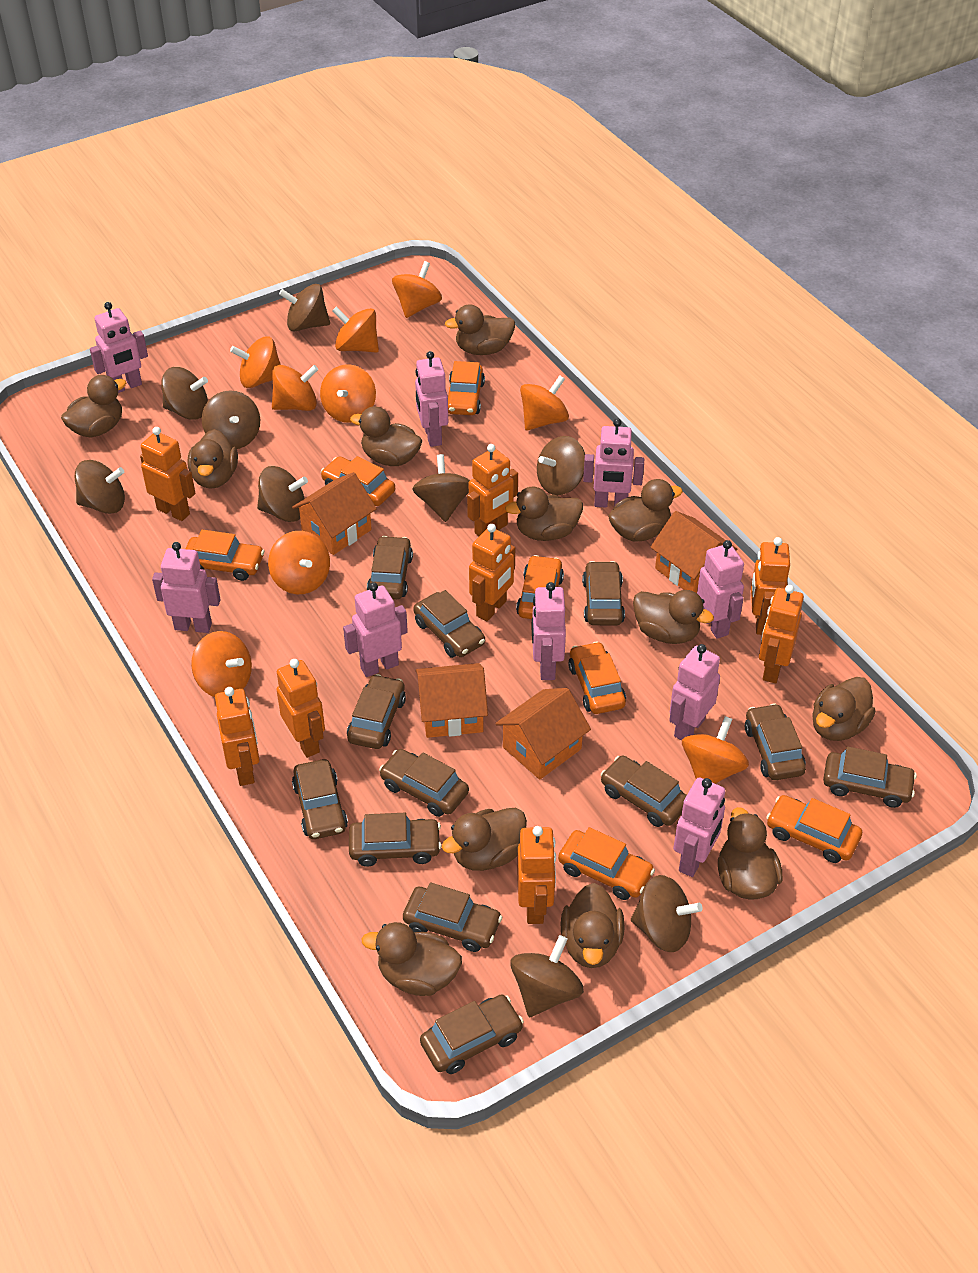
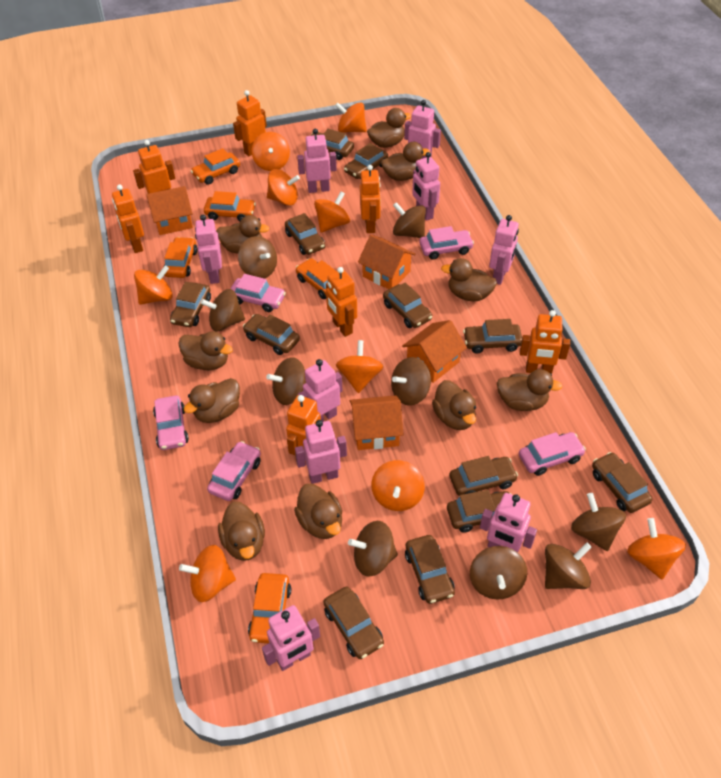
brown duck: [61,375,126,438] [188,429,238,489] [350,406,422,466] [361,922,462,996] [442,808,527,871] [445,304,515,355] [505,487,583,541] [561,883,625,968] [608,479,683,542] [633,590,714,644] [718,807,783,900] [812,677,876,741] = 12 -> [178,331,233,370] [184,378,240,423] [216,215,269,254] [218,501,265,561] [294,483,342,539] [367,108,411,148] [381,142,430,181] [432,380,476,430] [441,258,497,302] [497,369,563,411] = 10
orange car: [185,530,264,581] [321,456,395,506] [448,361,485,415] [516,555,564,619] [558,827,655,900] [568,642,626,714] [766,795,862,863] = 7 -> [164,237,198,278] [191,148,240,185] [204,191,256,221] [248,573,291,643] [296,258,337,299] = 5
orange robot: [140,427,195,521] [215,687,260,786] [276,659,325,758] [467,444,518,536] [469,524,515,621] [517,826,556,924] [751,537,790,635] [759,585,804,683] = 8 -> [112,184,144,253] [133,140,175,194] [233,90,267,156] [286,395,321,462] [326,267,357,337] [360,165,381,233] [520,310,570,374] = 7
pink car: none = 0 -> [153,395,189,450] [207,441,261,501] [230,274,286,312] [419,226,474,260] [519,432,586,476] = 5

